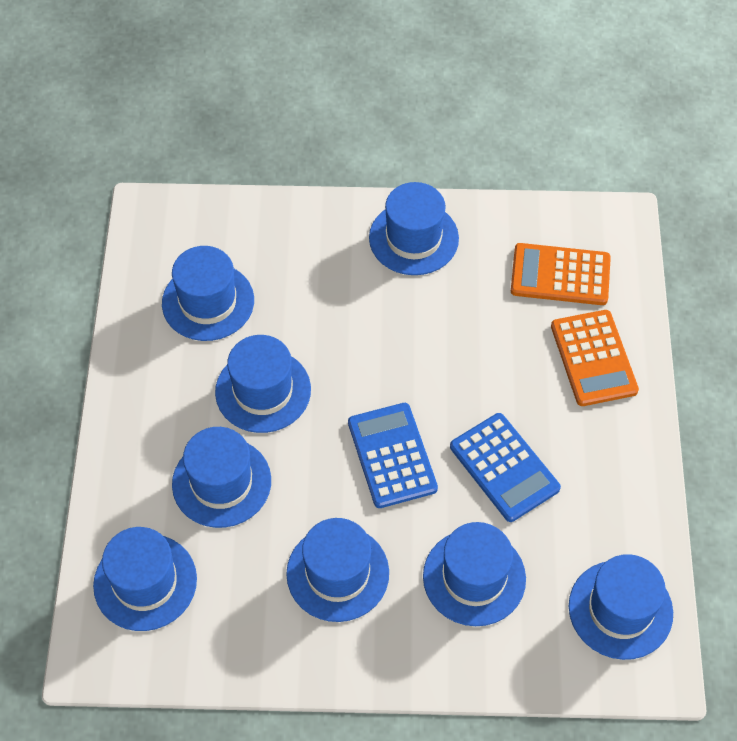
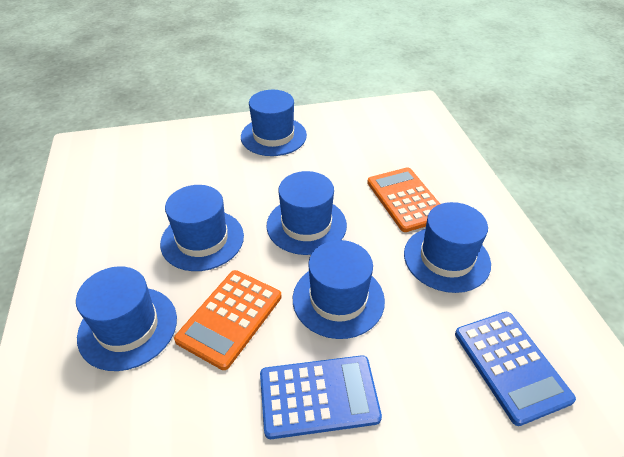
blue hat: [93,527,197,631] [162,246,254,341] [172,427,271,528] [215,335,311,433] [286,518,389,622] [369,182,459,275] [423,522,526,626] [569,554,673,660] = 8 -> [76,266,177,371] [160,185,244,271] [241,90,307,156] [267,171,347,255] [293,240,385,339] [404,202,491,293] = 6

